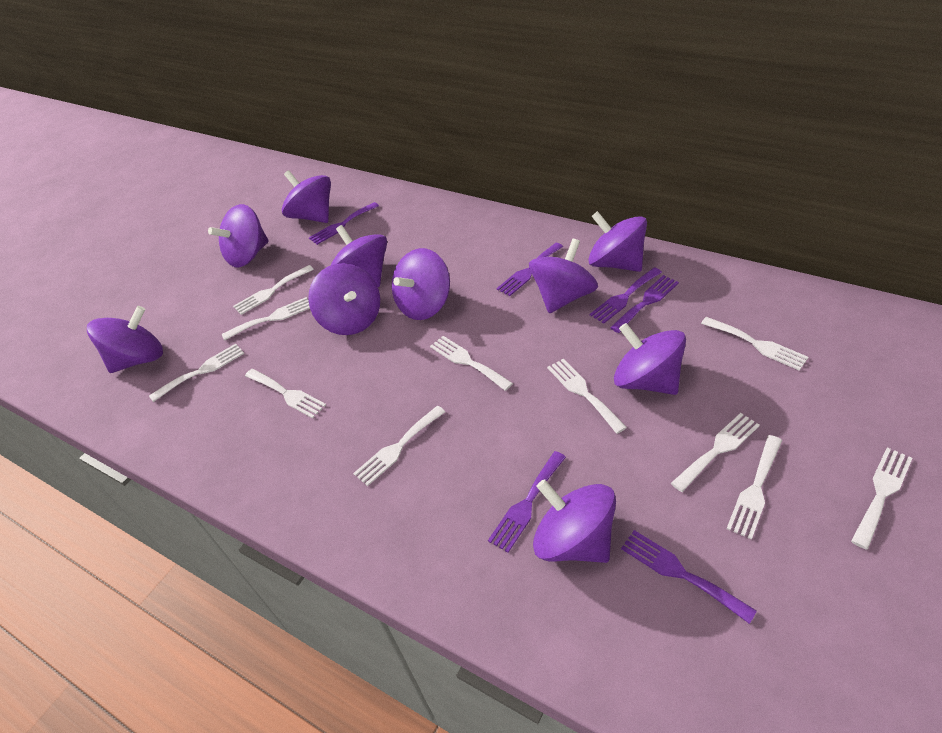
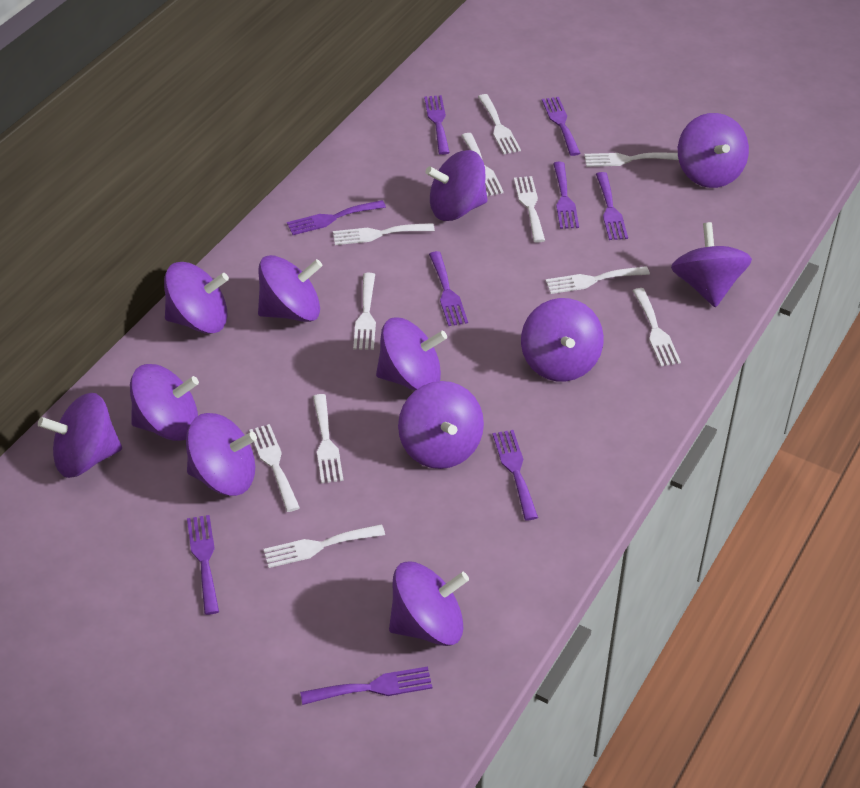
purple fork: [309,202,379,245] [488,451,566,552] [496,243,563,296] [590,267,662,324] [610,275,679,333] [621,530,757,624] = 6 -> [187,515,219,615] [287,200,386,235] [300,666,432,705] [424,95,450,155] [429,251,468,326] [492,430,538,520] [542,97,581,156] [553,162,579,229] [596,172,628,240] = 9
purple spinning top: [87,306,163,373] [208,204,269,268] [282,170,331,223] [308,263,380,335] [331,225,387,287] [392,248,450,320] [529,239,598,313] [533,479,616,563] [588,211,647,272] [614,323,686,395] = 10 -> [38,393,122,478] [130,364,199,441] [164,262,229,334] [186,413,257,496] [258,255,322,322] [376,317,447,391] [389,561,469,646] [398,381,484,469] [426,150,488,221] [521,298,604,382] [671,222,752,307] [678,113,749,188] = 12

